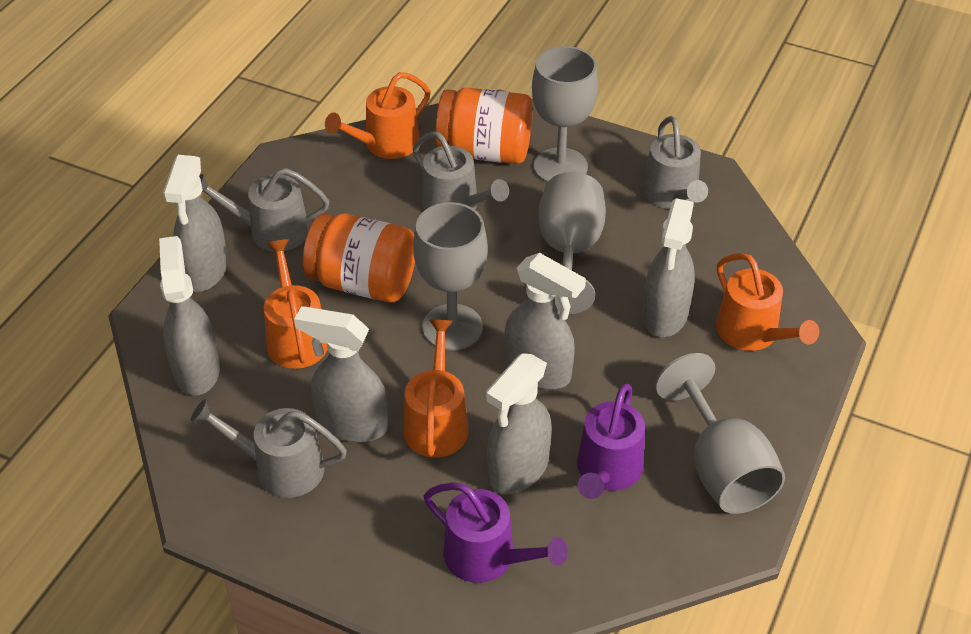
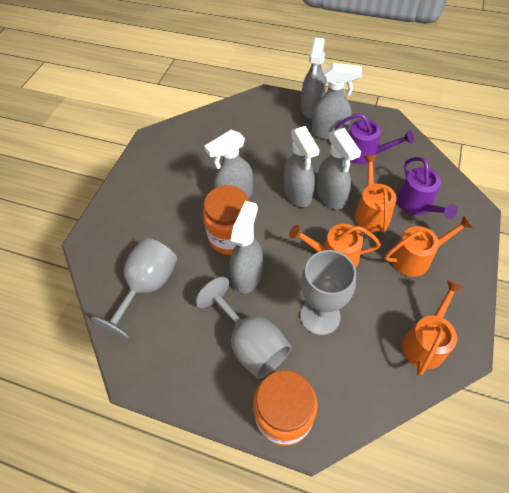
grey goblet: [413,202,488,351] [532,46,598,183] [538,172,606,315] [655,353,785,514] = 4 -> [91,238,177,339] [196,277,291,379] [300,250,356,335] = 3
grey watering can: [191,399,347,498] [199,168,329,252] [413,132,509,210] [642,116,708,209] = 4 -> none = 0

